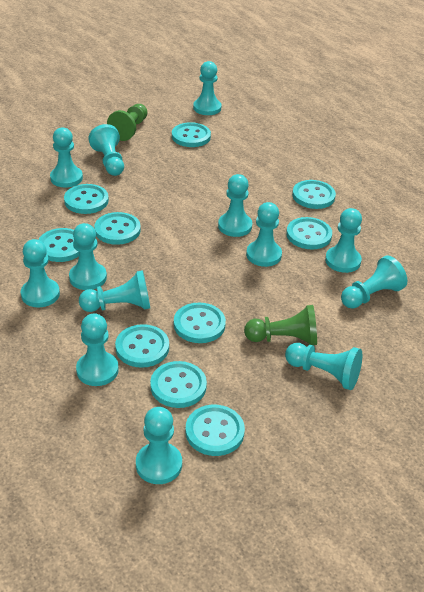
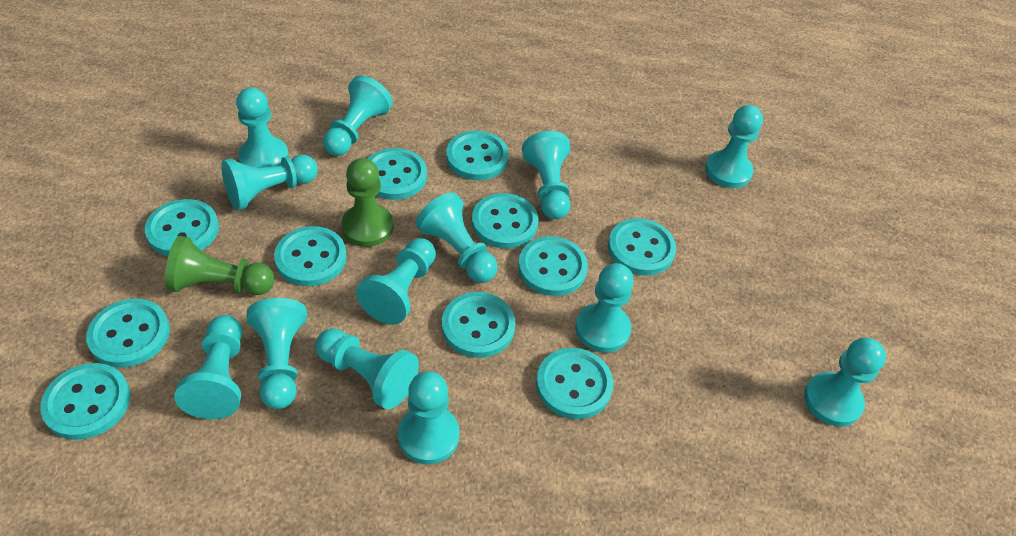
turquoise button: [38,228,79,262] [64,184,109,214] [94,212,141,245] [115,324,169,368] [150,361,207,408] [172,122,211,147] [174,303,226,343] [185,405,245,456] [286,217,332,250] [292,180,336,209] = 10 -> [40,363,130,440] [86,299,170,368] [145,199,219,256] [274,226,347,286] [368,148,427,200] [442,292,516,358] [446,131,509,180] [472,193,539,249] [518,236,588,296] [536,348,613,419] [608,218,676,276] = 11

